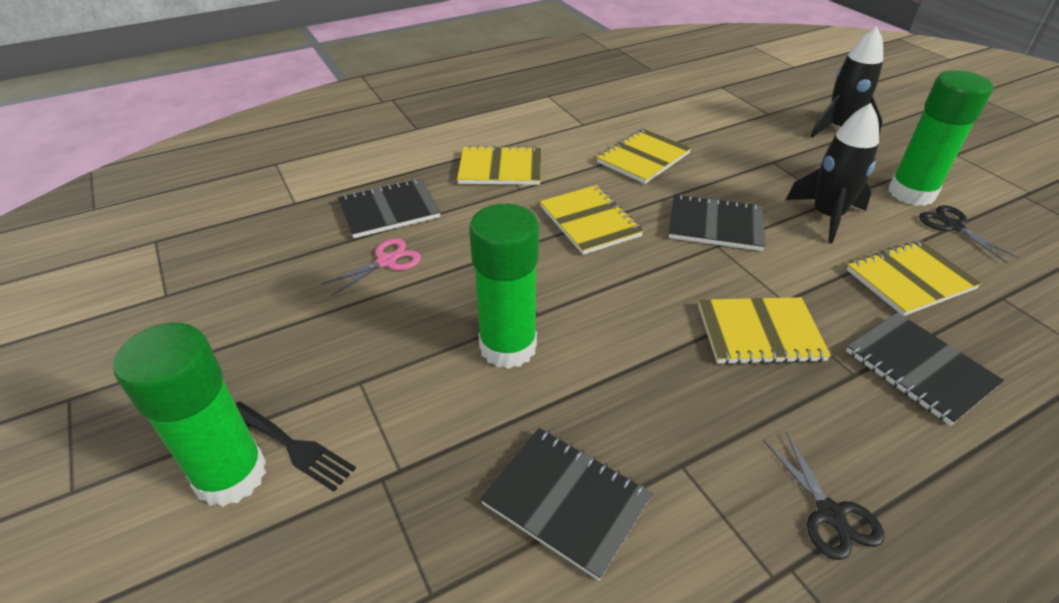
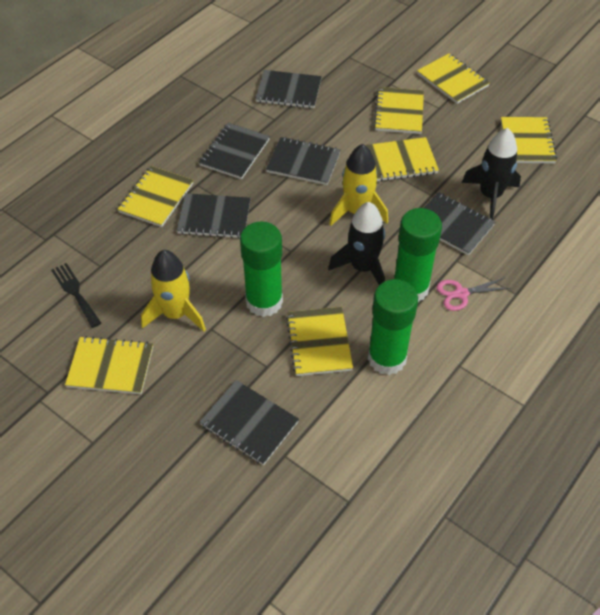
black notebook: [338,178,441,238] [480,428,653,581] [669,194,765,251] [846,312,1004,426] = 4 -> [177,193,251,239] [199,123,270,179] [200,380,299,465] [255,70,322,109] [266,137,341,185] [424,192,495,256] = 6
black scissors: [763,432,884,560] [919,205,1019,263] = 2 -> none = 0
yellow notebook: [457,145,541,185] [540,185,644,255] [597,128,691,184] [698,297,831,365] [847,240,982,316] = 5 -> [65,336,153,394] [118,166,194,227] [286,307,353,376] [365,137,439,182] [374,87,424,134] [417,53,490,104] [501,117,557,164] = 7
yellow rocket: none = 0 -> [141,250,206,331] [329,144,388,226] = 2

